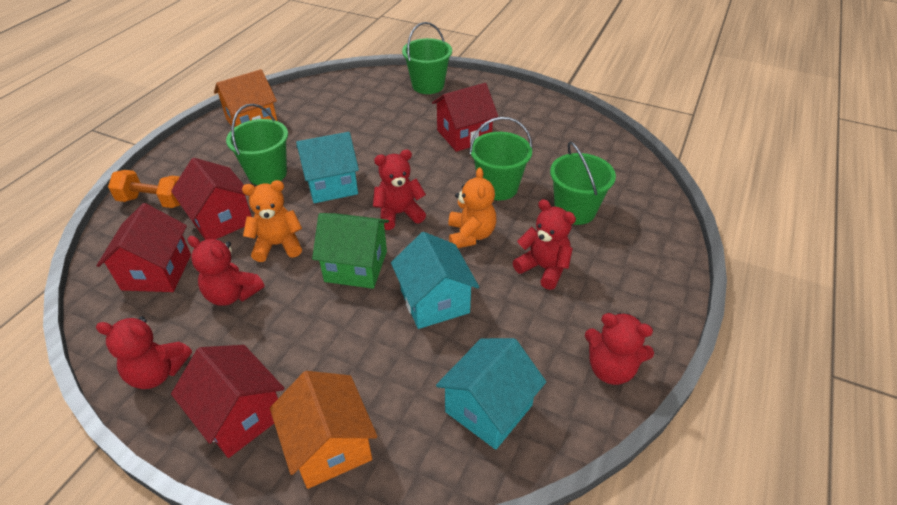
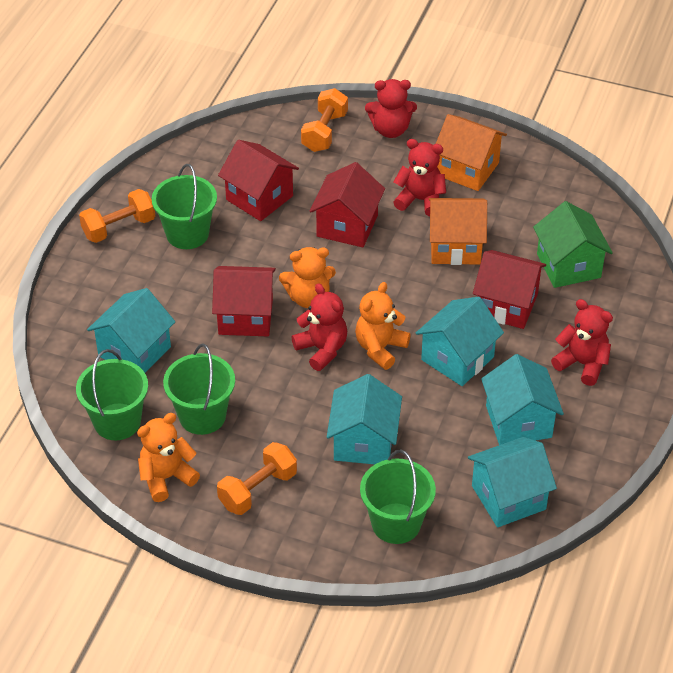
orange dumbbell: [108,170,180,208] = 1 -> [79,189,155,243] [217,442,297,515] [301,88,348,152] = 3
orange teddy bear: [242,180,302,262] [448,168,496,248] = 2 -> [137,413,200,502] [279,247,336,308] [355,282,411,370] = 3
red teddy bear: [96,316,192,389] [188,236,264,306] [373,150,426,230] [513,199,576,290] [585,313,654,385] = 5 -> [291,283,347,371] [365,79,417,138] [393,139,446,217] [551,299,613,386] = 4
turquoise house: [296,132,359,203] [391,232,479,329] [436,338,546,450] = 3 -> [87,288,175,373] [327,374,402,464] [416,297,504,386] [468,437,557,527] [481,354,564,445] = 5

